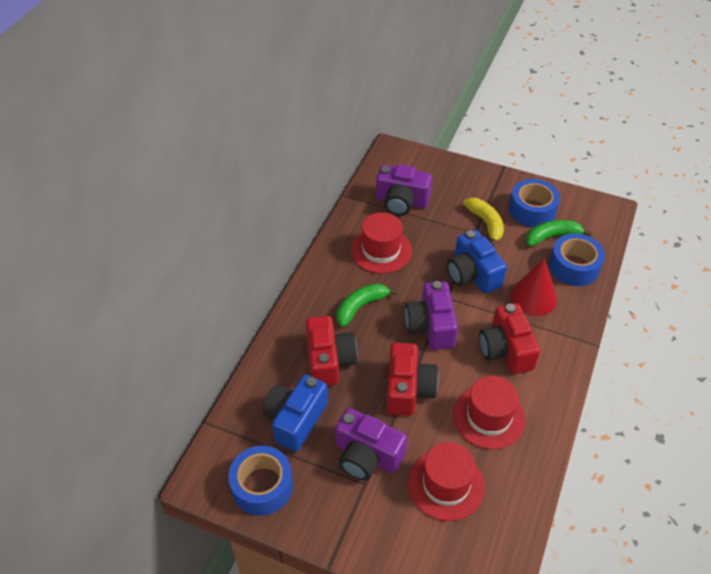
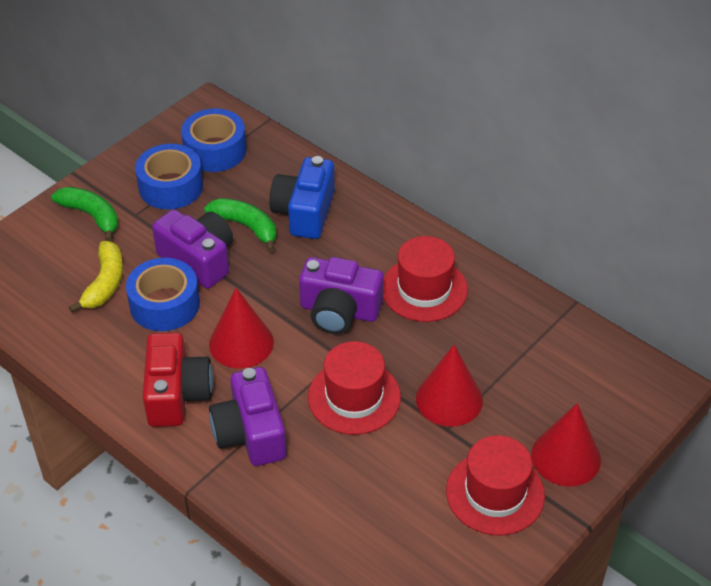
blue camera: [262,375,328,452] [447,230,507,294] = 2 -> [269,156,335,239] = 1
red camera: [306,316,357,386] [386,342,439,416] [479,303,540,374] = 3 -> [143,333,213,427] = 1
red cone: [510,258,557,316] = 1 -> [209,288,274,369] [416,345,483,427] [531,403,601,486] = 3

